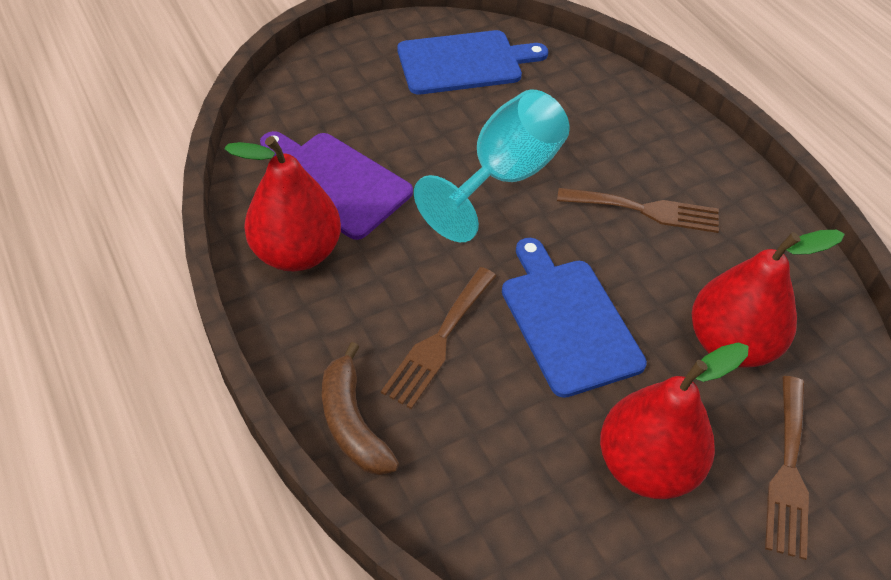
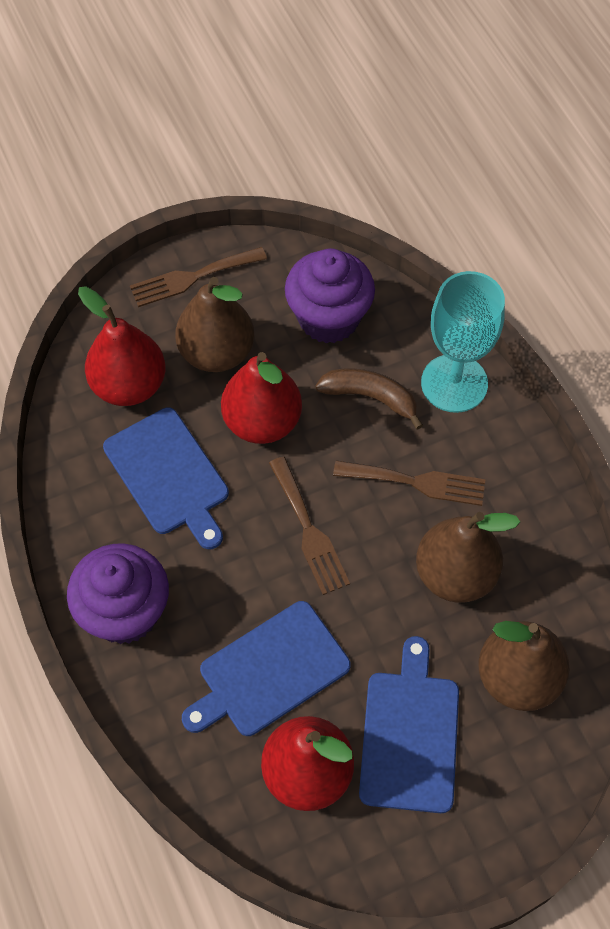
blue cutting board: [397,30,548,95] [502,238,647,398] = 2 -> [103,408,229,549] [182,601,351,736] [359,636,459,813] = 3
brown pear: none = 0 -> [175,277,254,372] [416,512,520,603] [478,621,570,711] = 3
purple cupcake: none = 0 -> [67,543,169,644] [285,248,375,344] = 2
purple cutting board: [260,131,413,240] = 1 -> none = 0

